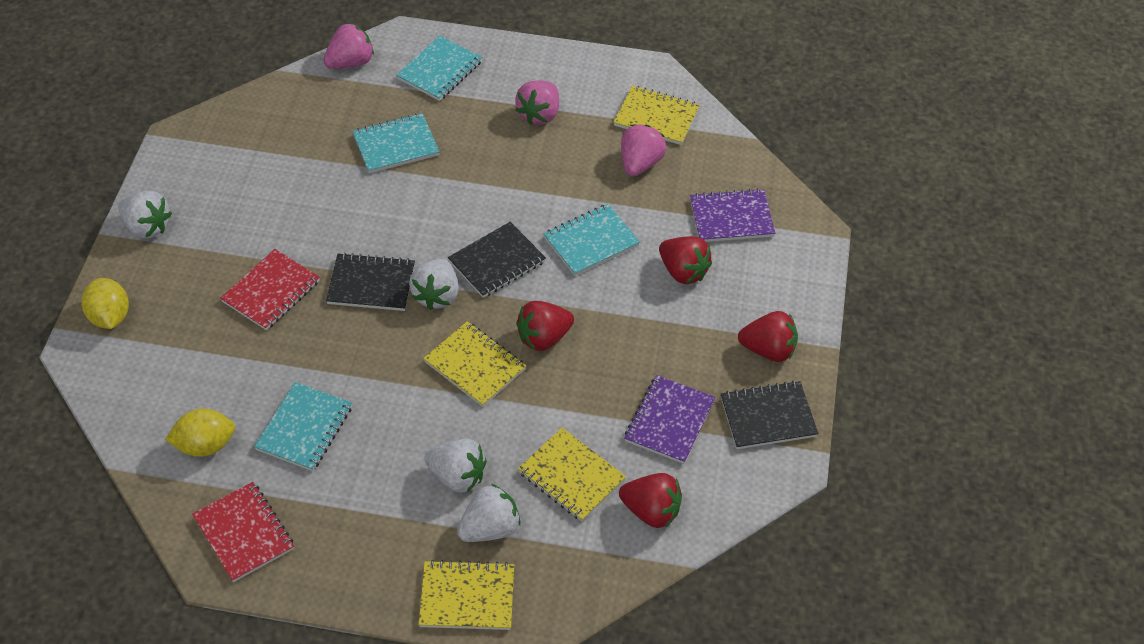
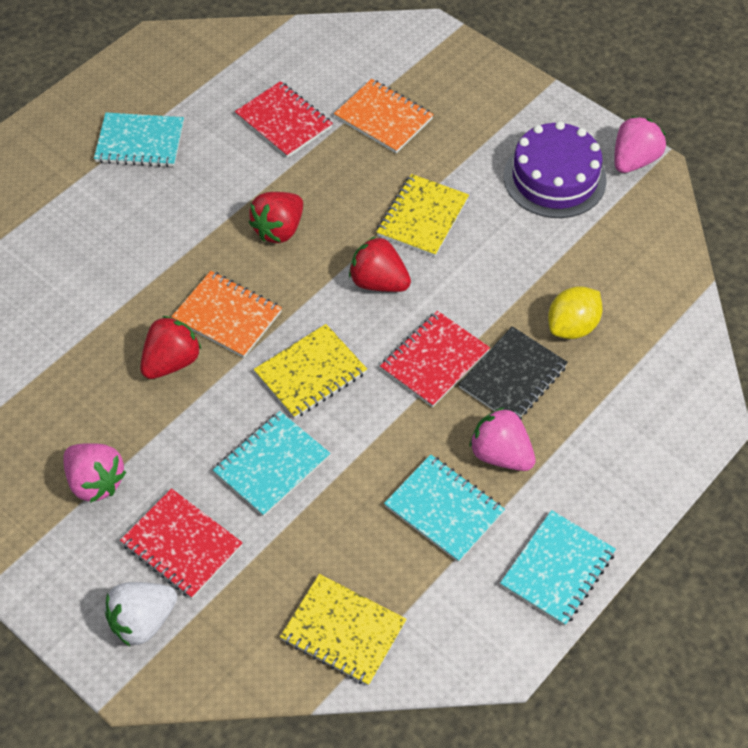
black notebook: [326,253,415,311] [448,222,546,298] [721,381,818,449] = 3 -> [459,326,568,420] = 1
orange notebook: none = 0 -> [171,271,282,358] [334,79,434,153] = 2
purple cake: none = 0 -> [504,121,607,218] = 1
purple notebook: [624,375,716,464] [690,188,775,242] = 2 -> none = 0
red notebook: [192,482,294,582] [220,249,320,330] = 2 -> [120,488,243,599] [235,81,333,158] [380,311,490,407] = 3
red strawberry: [516,301,574,351] [619,473,682,528] [659,236,712,284] [738,311,798,362] = 4 -> [140,316,202,379] [249,192,303,243] [349,236,411,292] = 3
white strawberry: [118,191,172,239] [409,259,459,310] [424,439,487,493] [457,484,520,542] = 4 -> [105,582,177,646] = 1
yellow lemon: [81,278,129,329] [165,409,235,457] = 2 -> [548,286,603,339] = 1
yellow notebook: [419,560,514,630] [423,321,526,407] [518,428,626,521] [614,85,700,145] = 4 -> [254,324,367,419] [280,574,406,686] [377,174,469,257] = 3

